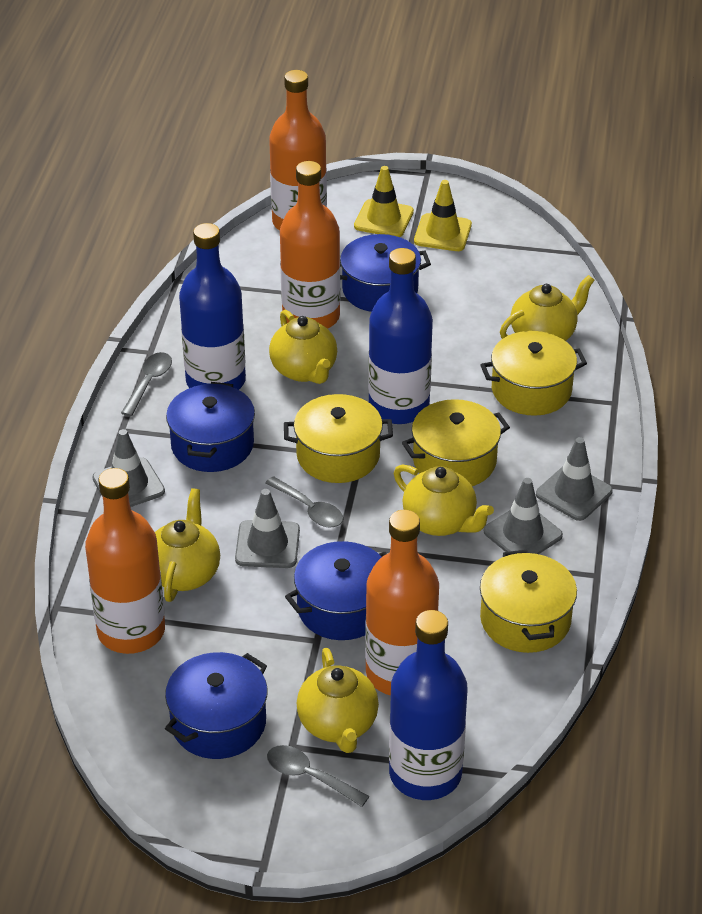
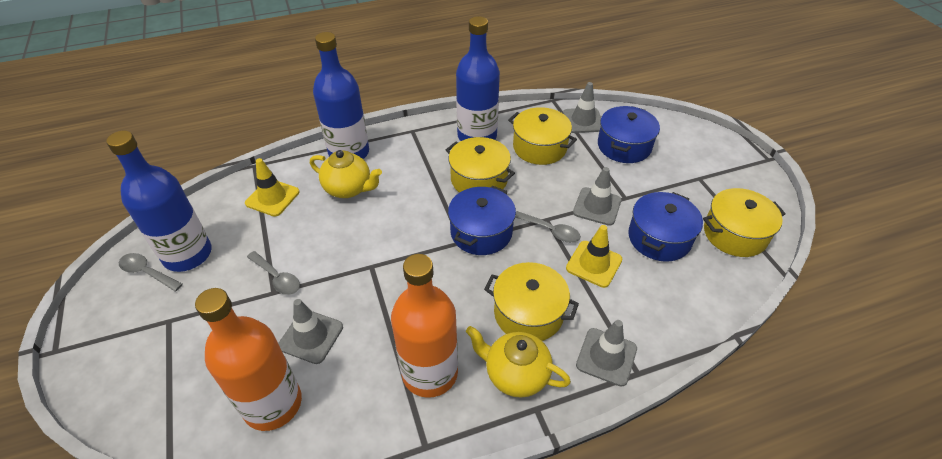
blue pot: [165,652,268,759] [166,382,255,472] [285,541,387,640] [340,234,431,312] = 4 -> [448,186,516,255] [598,106,660,163] [628,192,703,262] = 3
orange bottle: [85,468,165,654] [269,70,327,231] [280,161,340,329] [365,510,439,695] = 4 -> [195,288,302,431] [391,254,458,398] = 2
yellow teapot: [155,488,220,602] [269,309,337,384] [297,648,379,753] [394,465,494,536] [500,275,595,341] = 5 -> [310,150,382,198] [466,326,571,398] = 2

